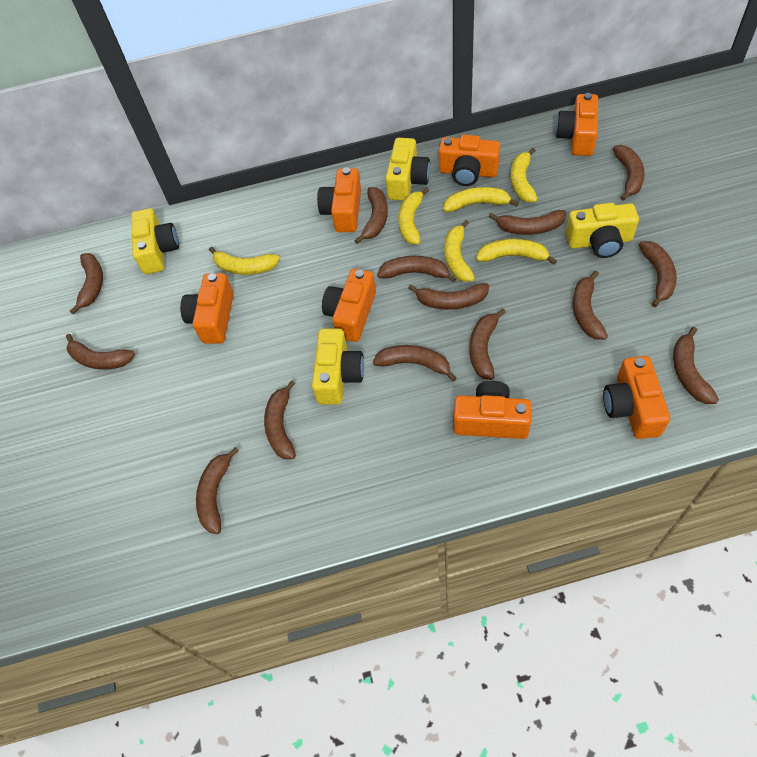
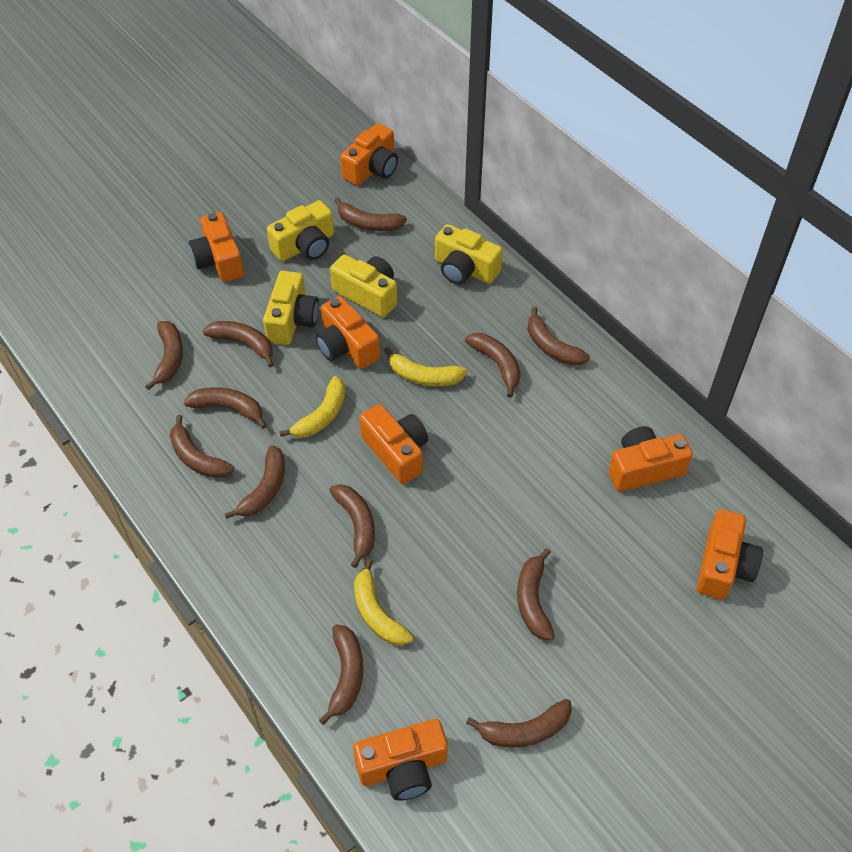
brown banana: [66,334,135,370] [70,253,103,314] [196,447,239,534] [264,380,296,459] [354,187,388,244] [373,345,456,382] [377,256,456,283] [408,283,489,310] [470,309,506,380] [489,210,566,235] [573,271,608,340] [613,145,645,201] [639,241,677,307] [673,327,719,404] = 14 -> [145,321,183,390] [170,415,234,478] [184,387,267,429] [203,321,274,367] [225,445,285,519] [319,624,363,725] [329,484,375,568] [334,197,407,231] [465,333,521,398] [466,699,572,748] [517,548,555,640] [528,307,590,366] = 12
yellow banana: [209,247,280,275] [398,187,429,244] [443,187,519,212] [444,220,475,282] [476,239,557,264] [510,148,538,202] = 6 -> [279,376,345,438] [354,559,414,646] [384,347,467,386] = 3

